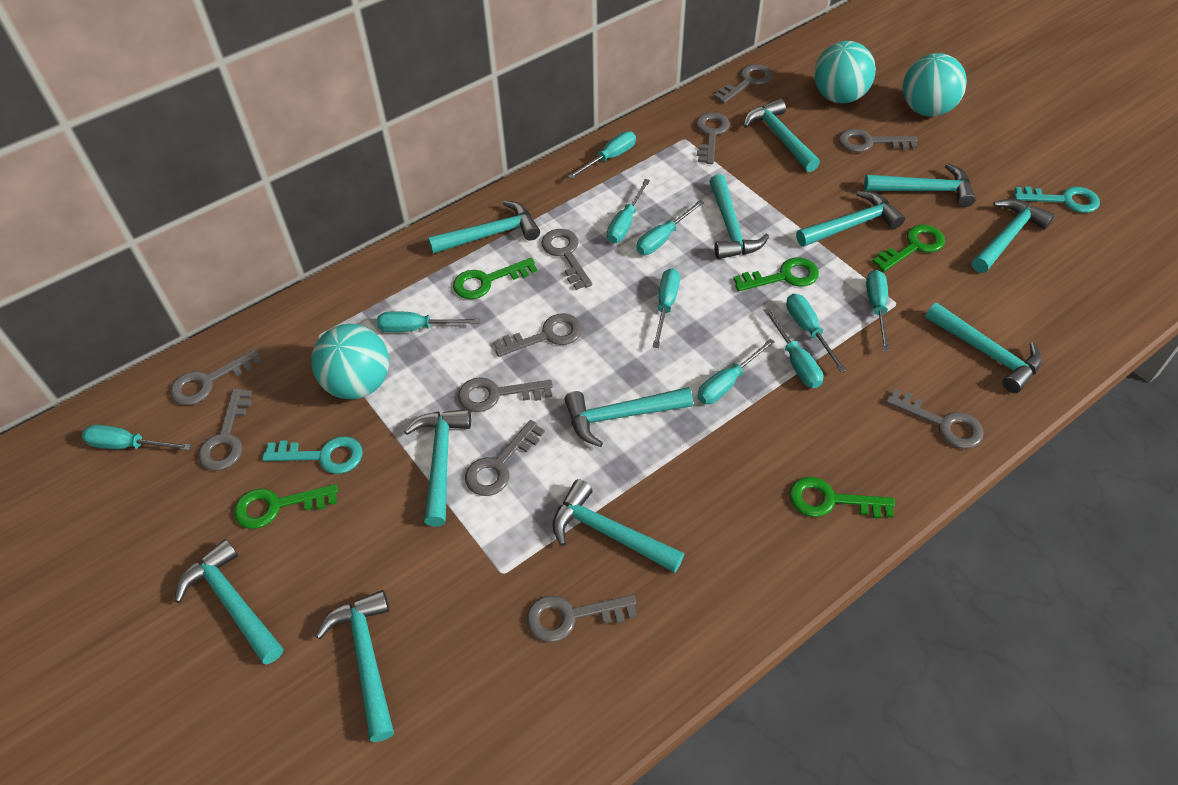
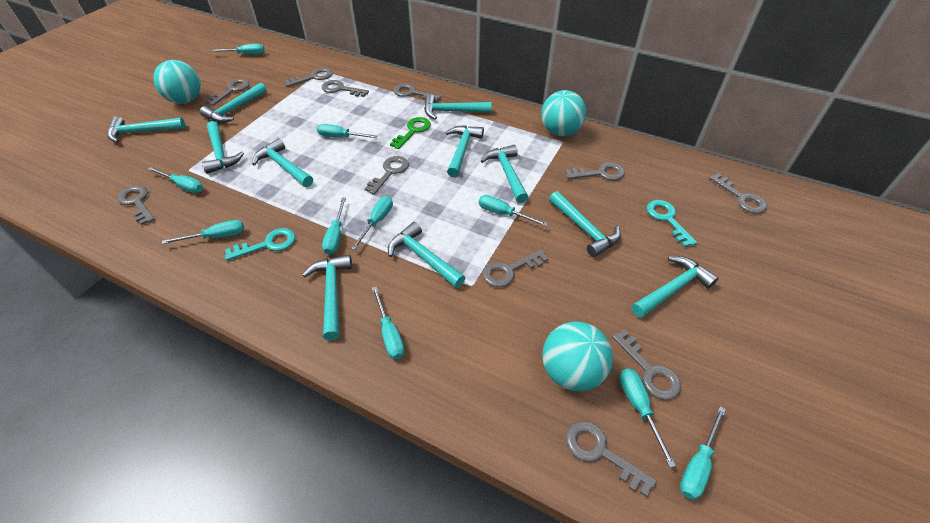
green key: [234,484,338,529] [453,258,537,299] [733,257,819,291] [789,477,895,519] [872,225,945,272] = 5 -> [390,117,431,149] = 1
turquoise hammer: [175,539,283,664] [316,590,394,742] [404,409,471,527] [428,201,540,254] [552,479,684,573] [564,387,693,447] [709,174,769,259] [743,99,820,172] [796,191,905,247] [864,163,976,207] [925,303,1042,393] [972,199,1055,273] = 12 -> [108,116,185,143] [200,83,267,123] [202,121,244,174] [252,138,313,187] [303,255,352,340] [388,222,465,288] [424,94,491,120] [445,125,484,177] [481,145,528,203] [549,191,621,257] [632,256,718,318] = 11

